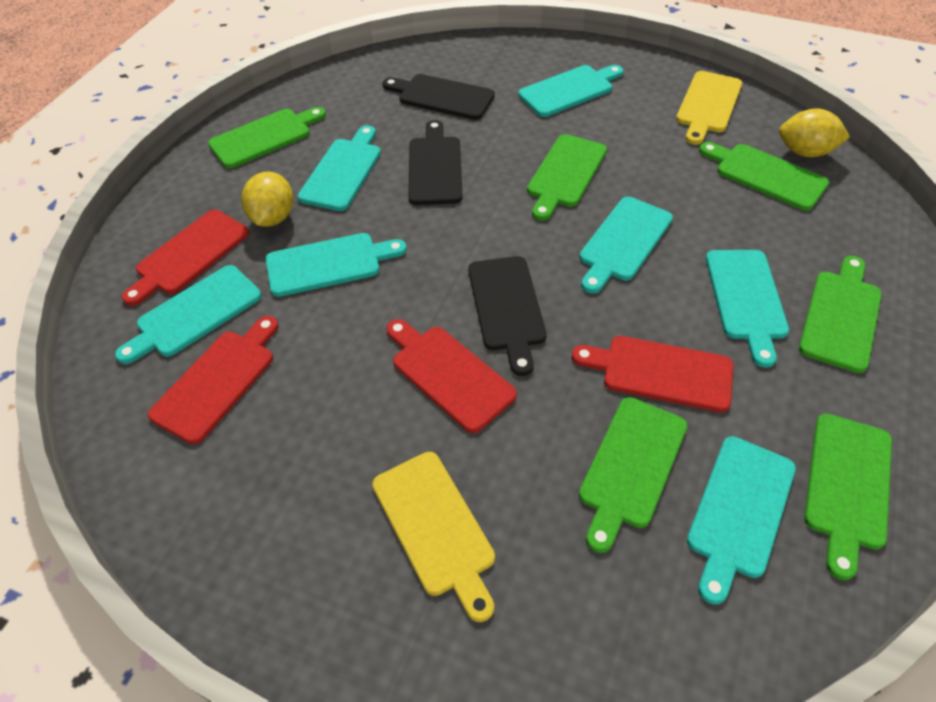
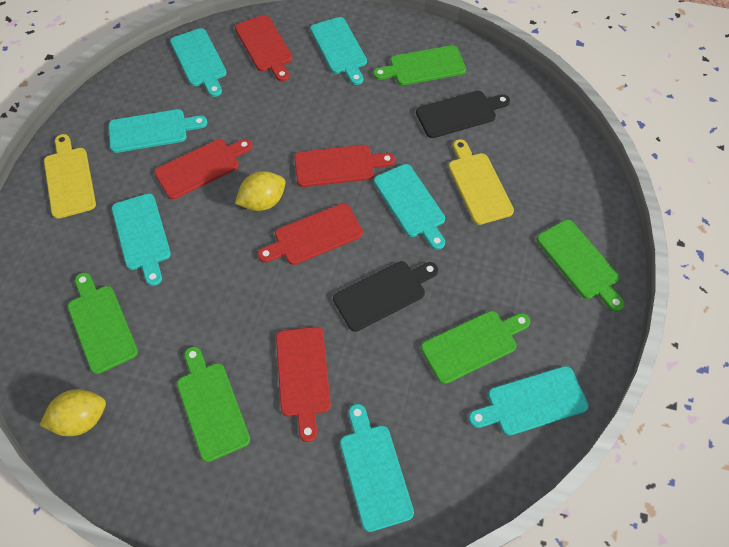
black cutting board: [383,74,495,120] [408,120,463,205] [469,256,547,376] = 3 -> [333,261,438,332] [416,91,510,138] = 2
green cutting board: [208,107,326,168] [527,134,607,221] [579,397,688,553] [699,142,829,211] [799,256,882,373] [804,413,892,580] = 6 -> [68,273,138,374] [177,347,250,462] [373,45,466,85] [421,311,530,384] [537,220,625,312] = 5
red cutting board: [122,210,249,306] [148,316,279,444] [386,319,517,433] [572,336,733,412] = 4 -> [154,139,253,199] [235,15,293,82] [258,203,363,265] [276,327,331,442] [294,145,395,187] = 5

